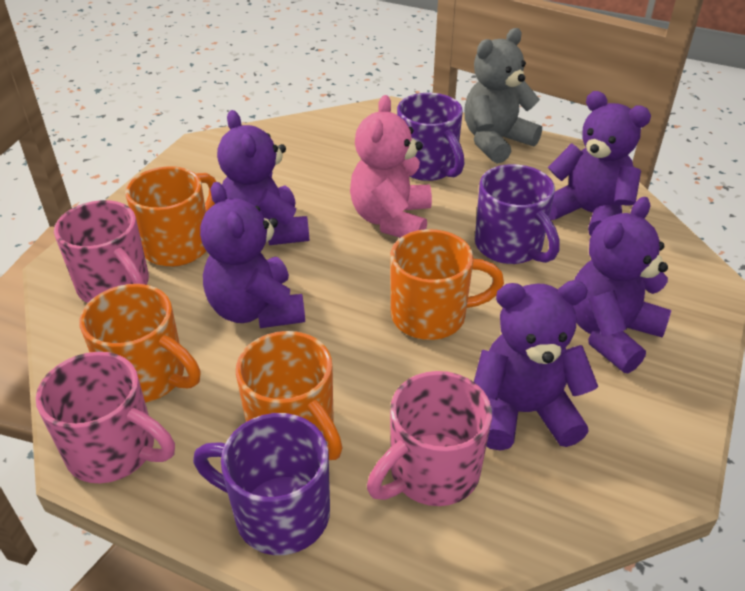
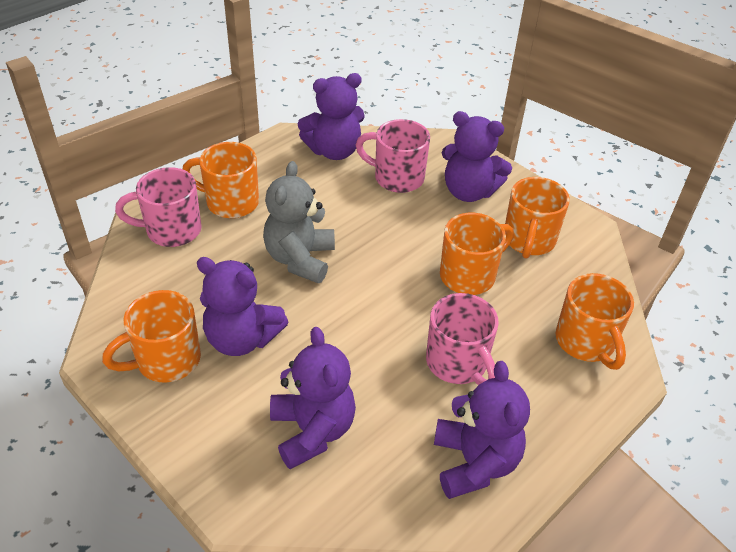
orange mug: [80,284,201,403] [125,166,216,267] [236,331,343,460] [390,229,504,340] = 4 -> [102,290,201,382] [183,142,259,218] [440,213,514,295] [505,177,570,259] [556,273,634,370] = 5
pink teddy bear: [350,95,432,238] = 1 -> none = 0
purple mug: [193,413,330,555] [397,93,464,181] [475,164,560,264] = 3 -> none = 0

